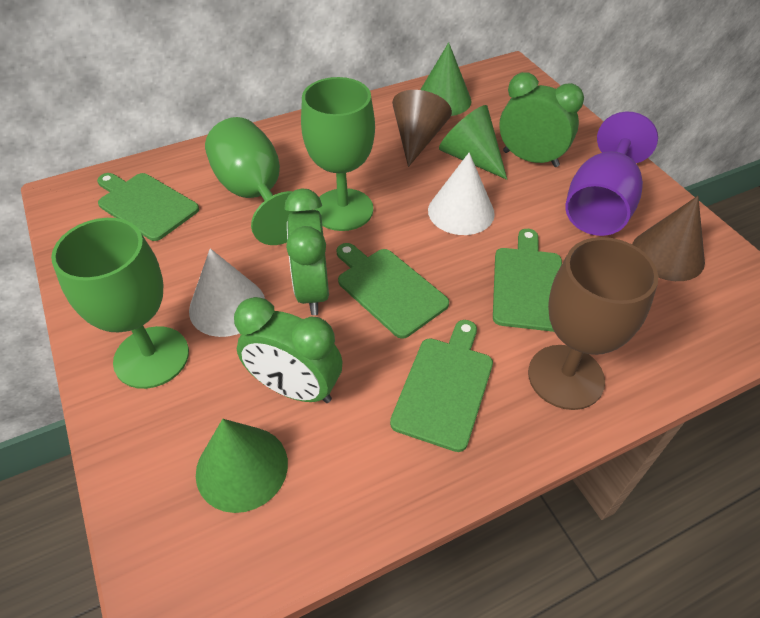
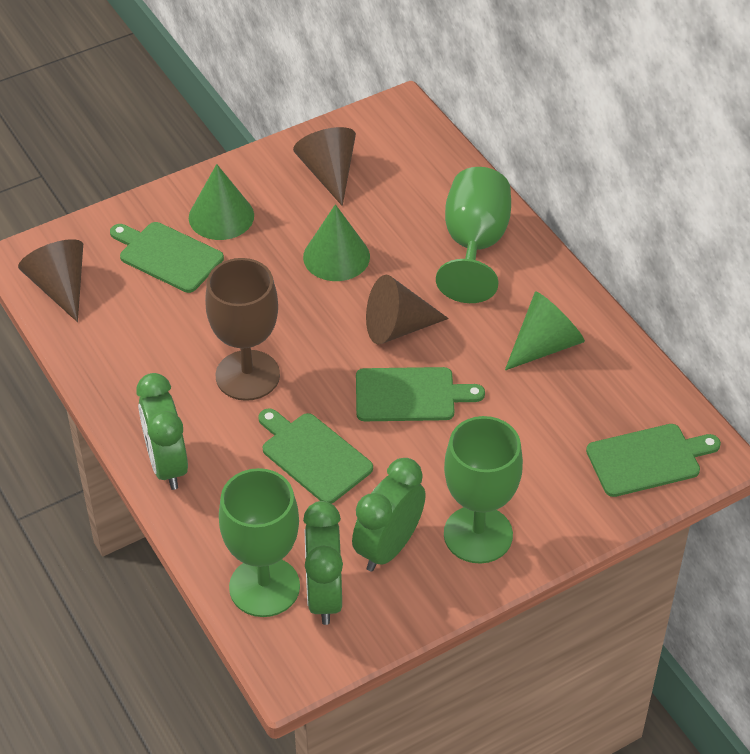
brown cone: [392,90,452,167] [632,196,705,281] = 2 -> [18,239,83,322] [293,127,356,206] [366,275,449,344] = 3
purple goblet: [565,111,658,236] = 1 -> none = 0
white cone: [189,248,265,337] [428,152,495,235] = 2 -> none = 0

